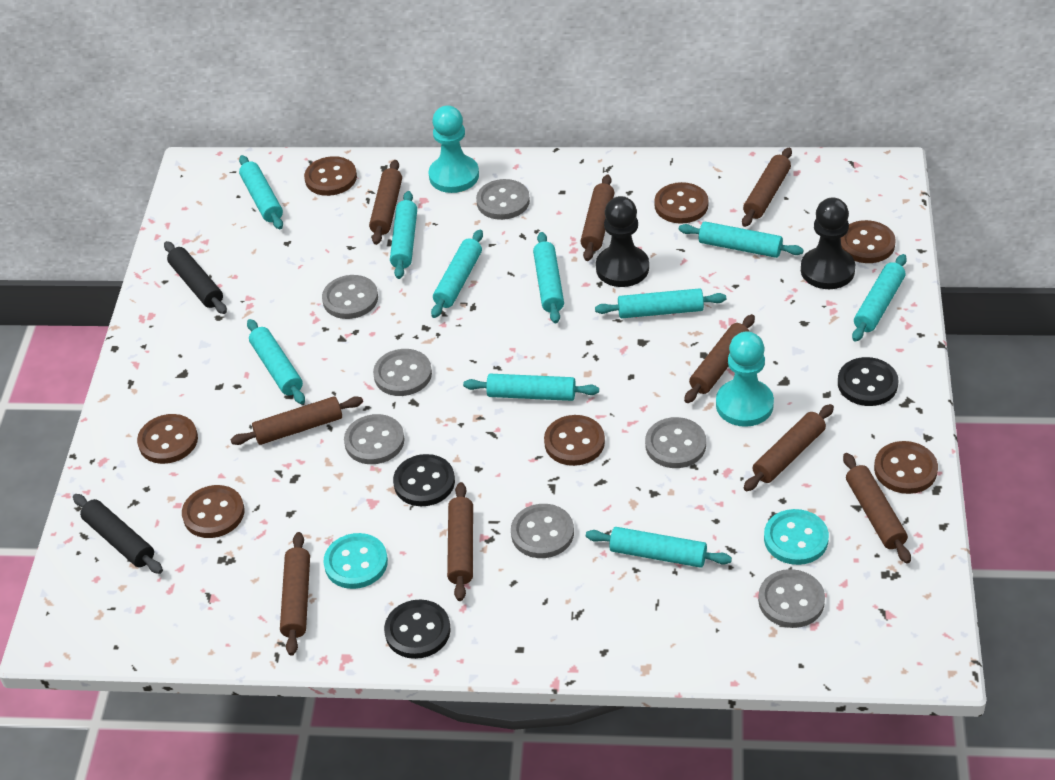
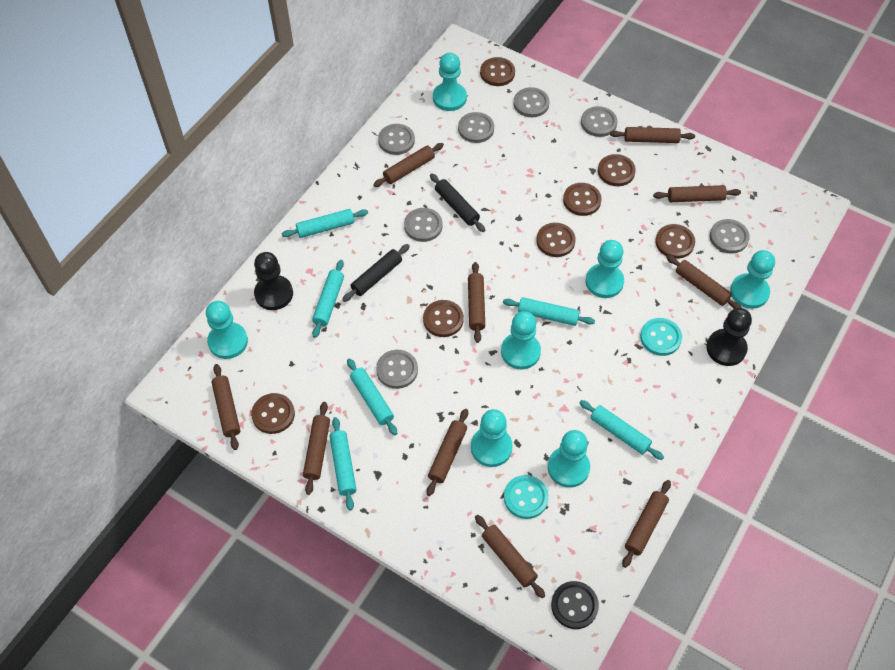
black button: [384,600,451,659] [393,454,455,506] [838,357,898,406] = 3 -> [551,581,599,629] = 1
brown rolling pin: [230,396,363,445] [280,532,310,656] [369,160,402,245] [447,482,473,601] [580,174,614,261] [684,314,755,403] [742,147,792,227] [744,404,834,491] [843,453,911,563] = 9 -> [212,364,240,450] [303,402,330,495] [373,143,444,187] [426,409,468,496] [468,262,485,343] [475,515,545,598] [610,127,695,143] [622,480,671,568] [653,185,741,202] [666,255,742,309] = 10
turquoise pawn: [429,105,479,193] [716,331,774,427] = 2 -> [206,301,248,359] [433,53,467,111] [471,409,513,467] [501,311,541,370] [548,430,590,488] [586,240,624,298] [730,250,775,309] = 7
turquoise rolling pin: [239,155,283,229] [247,319,305,404] [390,191,417,279] [431,230,483,318] [463,374,599,401] [533,232,564,323] [586,527,732,568] [595,288,726,318] [679,222,804,258] [852,254,907,342] = 10 -> [282,209,368,238] [312,260,344,338] [330,417,357,510] [347,358,397,435] [503,297,595,326] [579,400,664,460] = 6

